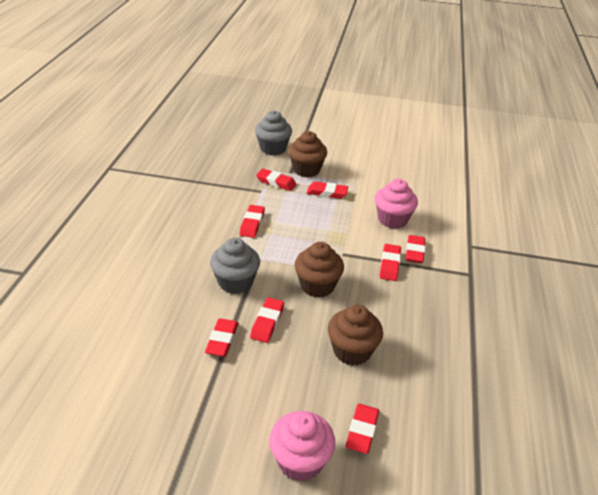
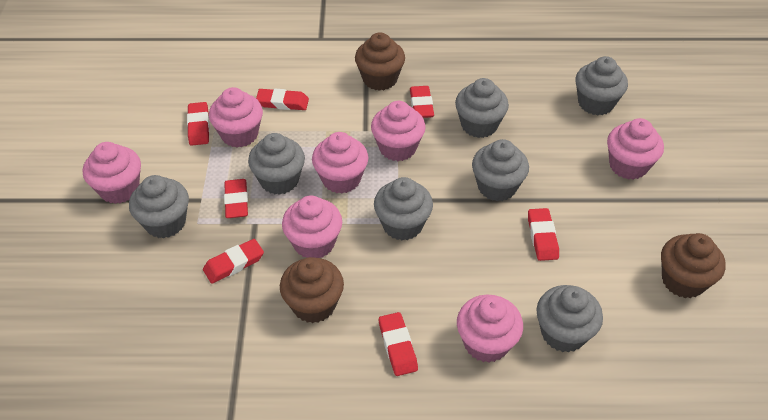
grey cupcake: [210,238,260,294] [255,111,292,155] = 2 -> [129,175,189,238] [248,133,305,195] [374,177,433,241] [455,78,509,138] [472,139,529,201] [536,285,603,353] [575,56,628,115] = 7
pink cupcake: [269,411,335,481] [375,179,418,229] = 2 -> [83,142,141,204] [209,87,263,147] [282,195,342,258] [312,132,368,194] [371,101,426,161] [457,295,523,363] [607,118,664,180] = 7
red eraser: [205,318,239,357] [240,205,265,238] [250,297,284,343] [256,169,297,191] [307,181,348,199] [346,404,379,454] [379,244,401,281] [406,235,425,263] = 8 -> [187,102,210,146] [203,239,264,284] [224,179,248,218] [256,89,309,110] [379,312,418,376] [410,86,434,118] [528,208,559,261] = 7

